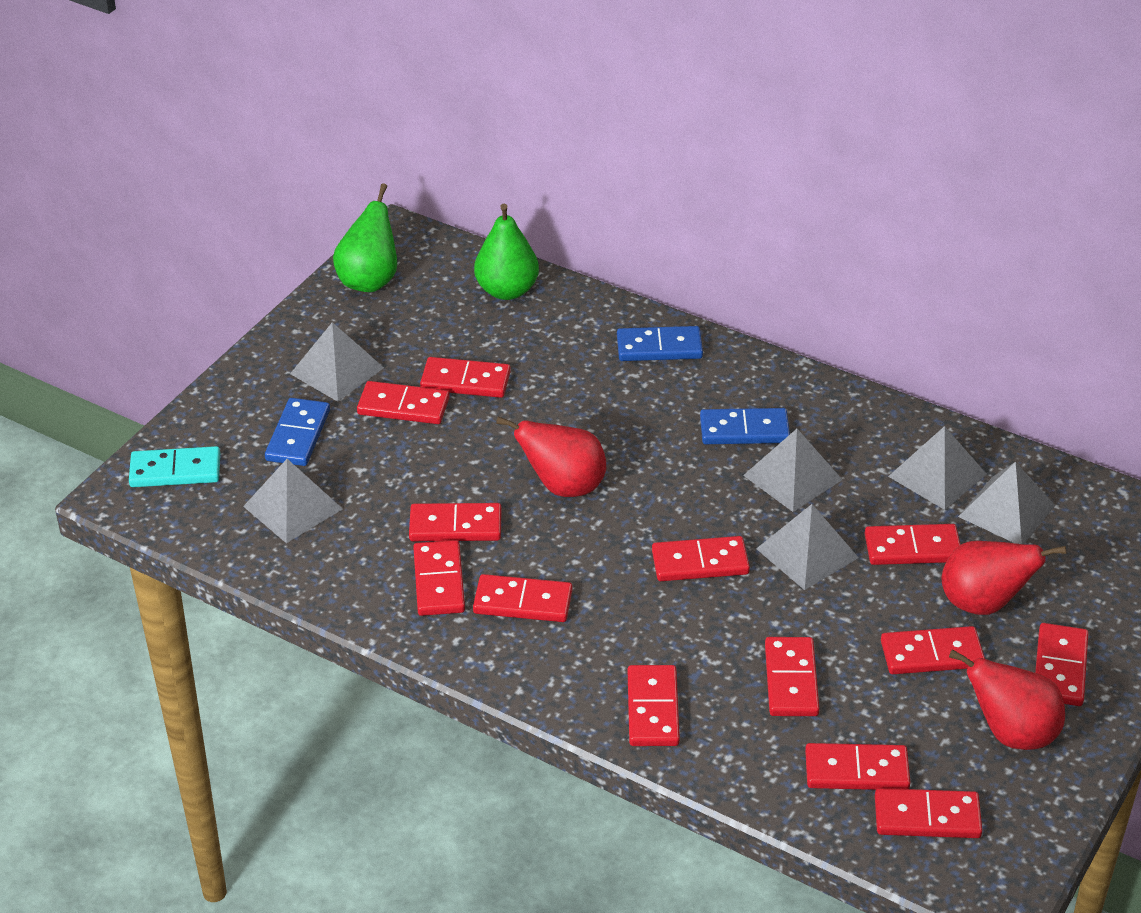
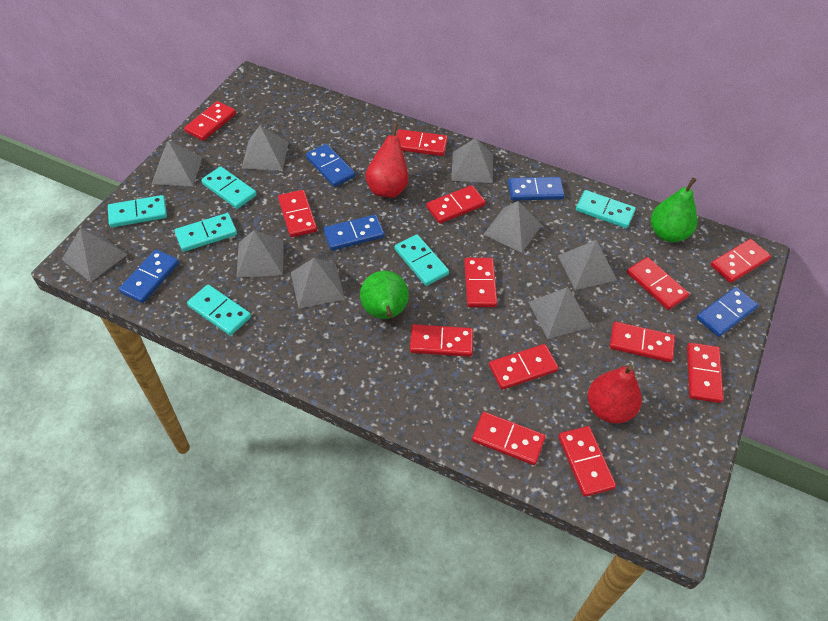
blue domino: [265,398,330,466] [617,326,703,361] [700,408,790,444] = 3 -> [119,249,179,303] [306,144,355,187] [323,215,384,250] [508,177,564,201] [696,287,758,337] = 5
grey pyramid: [243,459,343,543] [290,322,384,402] [743,429,843,512] [756,504,859,590] [888,426,987,510] [958,462,1055,544] = 6 -> [62,228,128,282] [152,141,202,186] [236,230,284,278] [242,125,289,171] [291,258,345,309] [451,138,493,183] [483,201,542,253] [528,287,591,339] [558,240,617,290] = 9
red pear: [496,417,606,497] [942,541,1066,615] [949,650,1065,750] = 3 -> [365,123,409,198] [588,364,642,424] = 2
turquoise domino: [129,446,220,487] = 1 -> [108,195,167,228] [175,213,237,252] [187,284,251,336] [201,166,257,209] [395,235,449,286] [576,190,636,228] = 6

